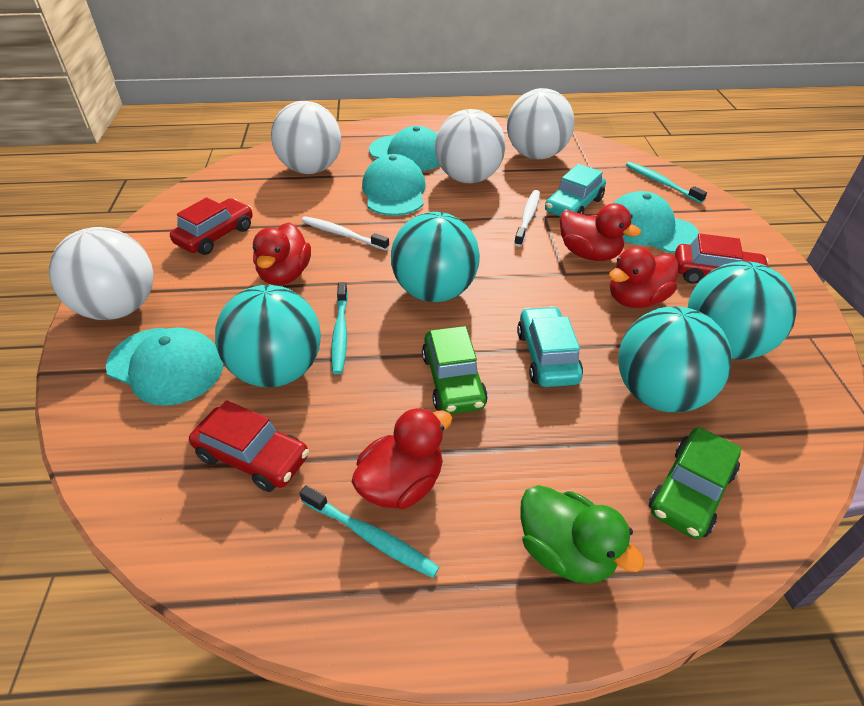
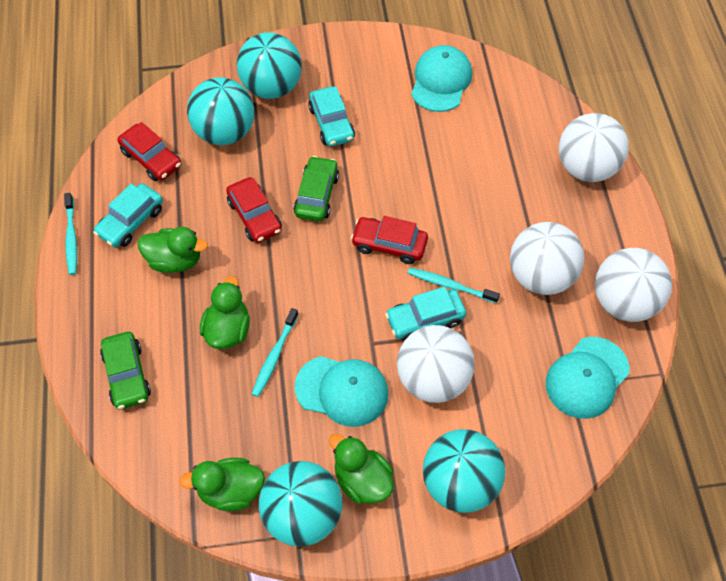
green duck: [520,485,644,584] = 1 -> [138,227,208,273] [179,458,265,511] [200,276,250,349] [329,434,394,504] = 4
red duck: [253,223,311,285] [351,407,452,509] [560,203,641,261] [609,247,678,308] = 4 -> none = 0
turquoise cap: [106,327,223,406] [362,154,426,216] [369,126,440,171] [613,191,699,253] = 4 -> [294,356,389,427] [411,45,472,112] [546,337,630,419] = 3
turquoise car: [517,306,583,387] [545,164,606,217] = 2 -> [93,183,163,247] [308,86,355,147] [385,287,466,341] = 3
white toothbrush: [301,216,389,250] [514,190,540,247] = 2 -> none = 0

